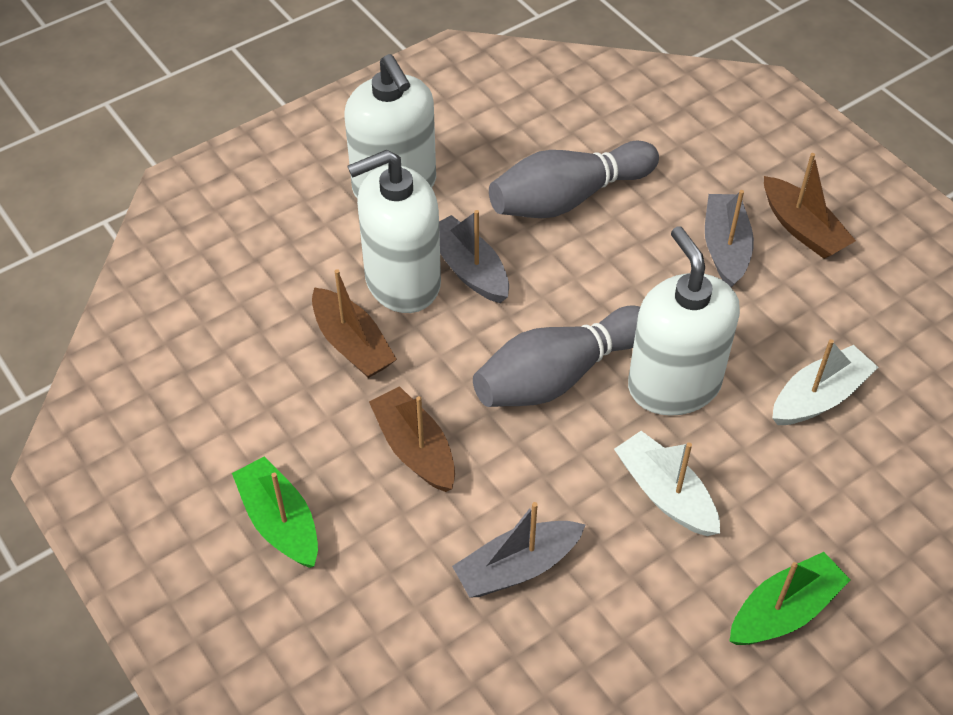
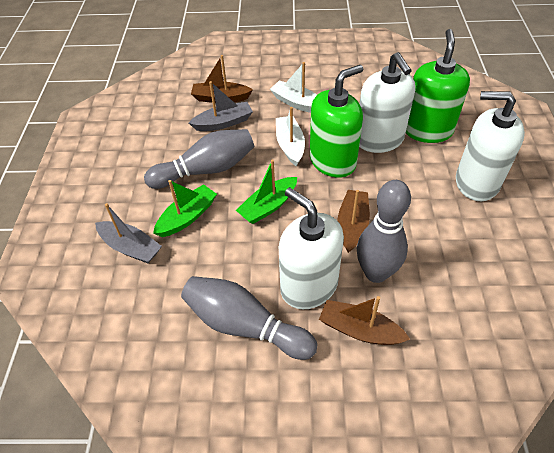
green soap dispenser: none = 0 -> [310,65,363,178] [406,29,470,143] = 2
grey boat: [439,210,509,303] [452,502,586,597] [705,190,754,287] = 3 -> [95,203,162,263] [189,81,253,131] = 2
grey bowling pin: [473,306,640,407] [489,141,659,218] = 2 -> [144,129,254,189] [181,276,317,360] [357,180,411,283] = 3

